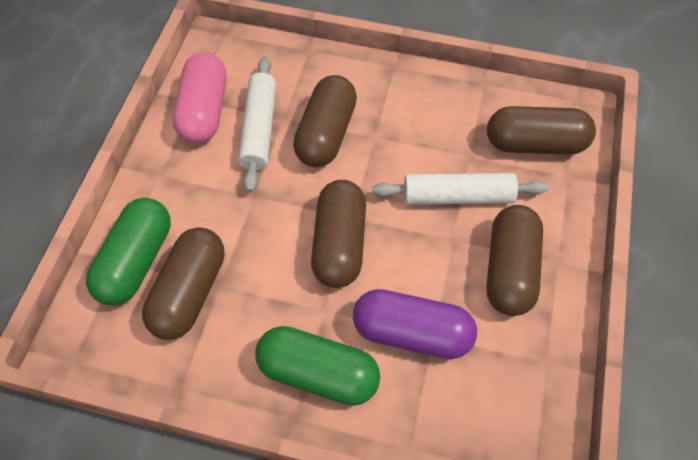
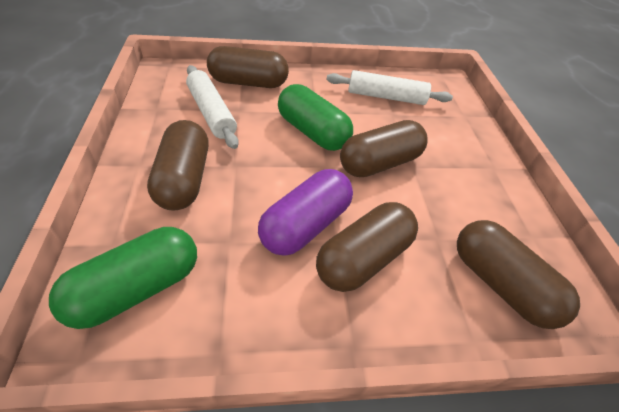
pink capsule: [173,52,226,144] = 1 -> none = 0

